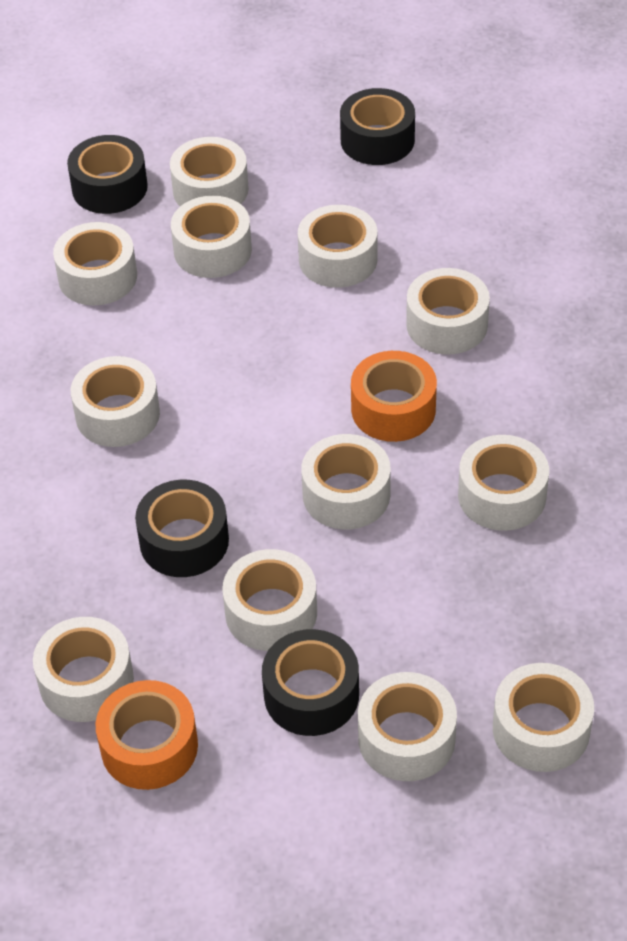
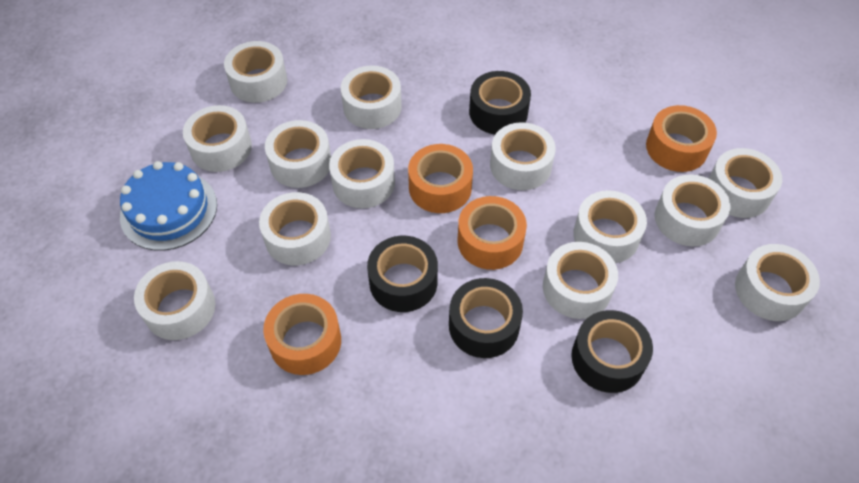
blue cake: none = 0 -> [120,161,217,251] = 1
orange tape: [95,680,198,790] [351,351,437,442] = 2 -> [263,294,341,375] [408,144,473,213] [458,196,527,270] [646,105,717,172] = 4
white tape: [33,617,134,722] [53,222,137,306] [71,356,160,447] [170,137,249,206] [171,196,252,278] [222,549,317,651] [298,205,377,288] [301,434,391,530] [358,672,457,781] [406,268,490,355] [458,435,549,531] [493,663,594,772] = 12 -> [134,261,215,340] [183,105,252,172] [224,41,287,103] [259,192,331,265] [265,120,331,188] [329,139,395,208] [341,66,402,129] [490,122,556,190] [543,242,618,319] [573,190,647,263] [655,174,731,246] [708,148,782,218] [735,244,820,321] = 13

